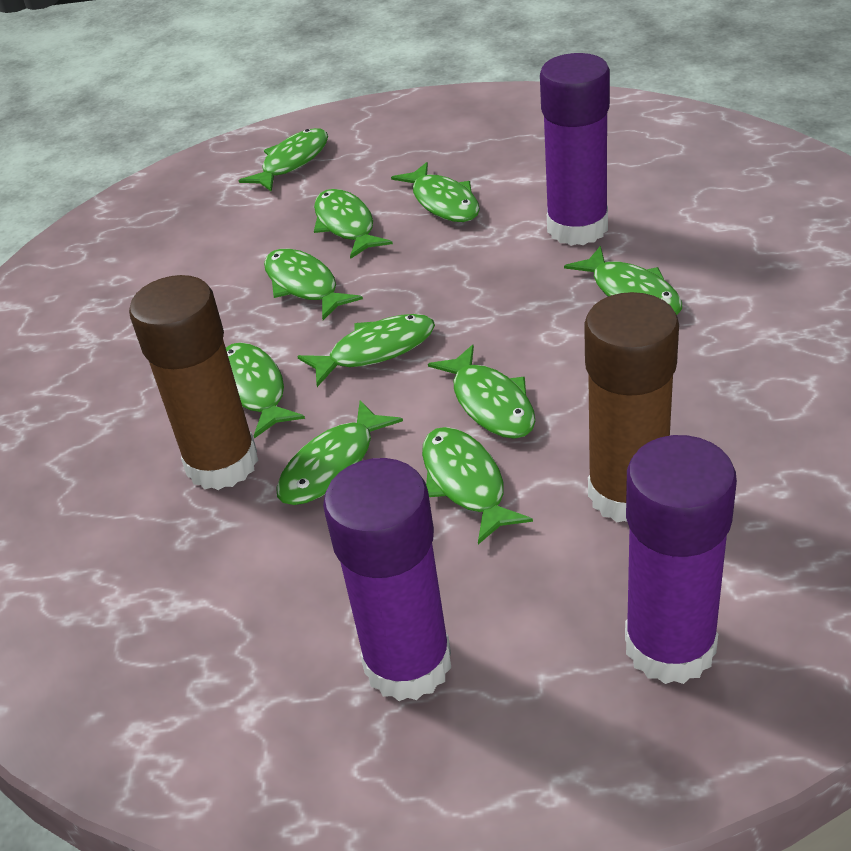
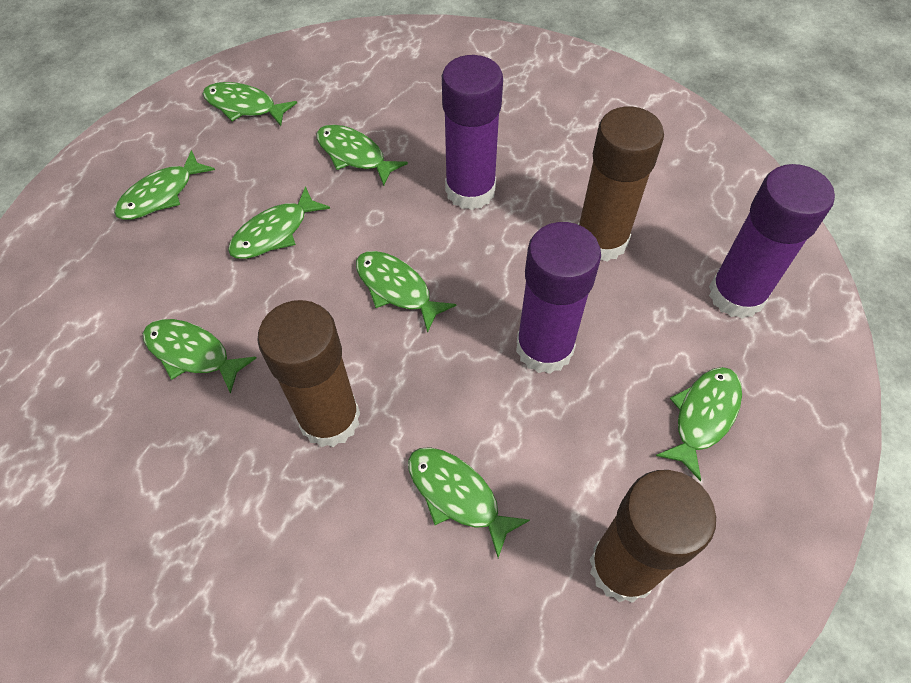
brown glue stick: [129,275,259,490] [584,292,679,523] = 2 -> [257,300,360,447] [578,107,664,262] [589,470,716,603] = 3
green fish: [226,342,305,438] [238,128,328,192] [264,249,363,320] [276,400,403,505] [297,314,435,387] [314,189,393,259] [391,162,480,222] [422,427,533,544] [428,344,535,439] [564,246,682,315] = 10 -> [114,150,215,220] [143,319,257,394] [203,82,297,126] [228,186,330,259] [316,124,408,186] [356,251,456,333] [408,447,530,558] [656,367,742,481] = 8

